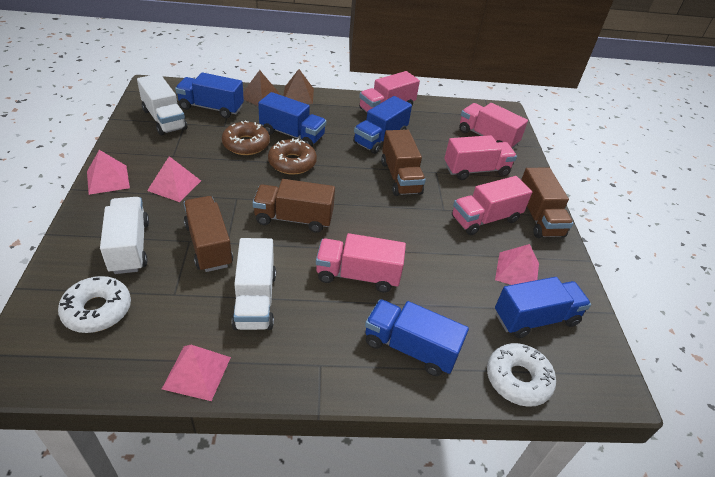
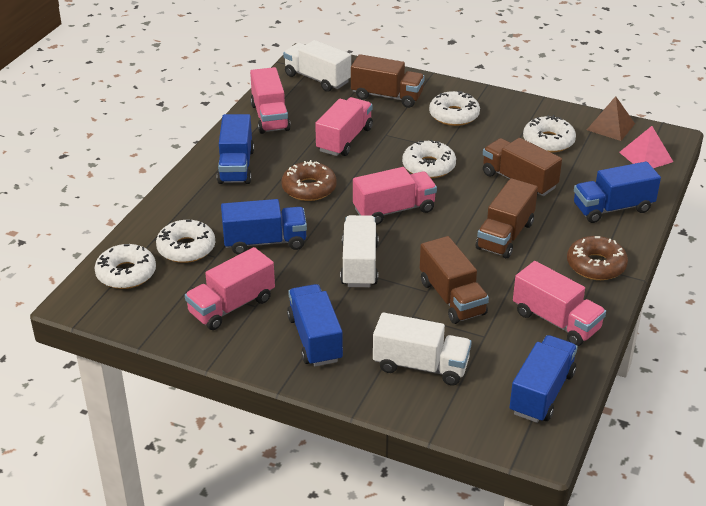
brown pyramid: [243,70,281,106] [283,69,314,104] = 2 -> [587,96,635,141] = 1
pink pyramid: [87,150,130,195] [147,156,201,202] [162,345,231,401] [495,244,539,285] = 4 -> [619,126,673,168] = 1
white donut: [58,276,131,333] [487,343,556,407] = 2 -> [95,244,156,289] [156,220,215,263] [402,140,456,178] [429,91,480,126] [523,115,576,153] = 5

